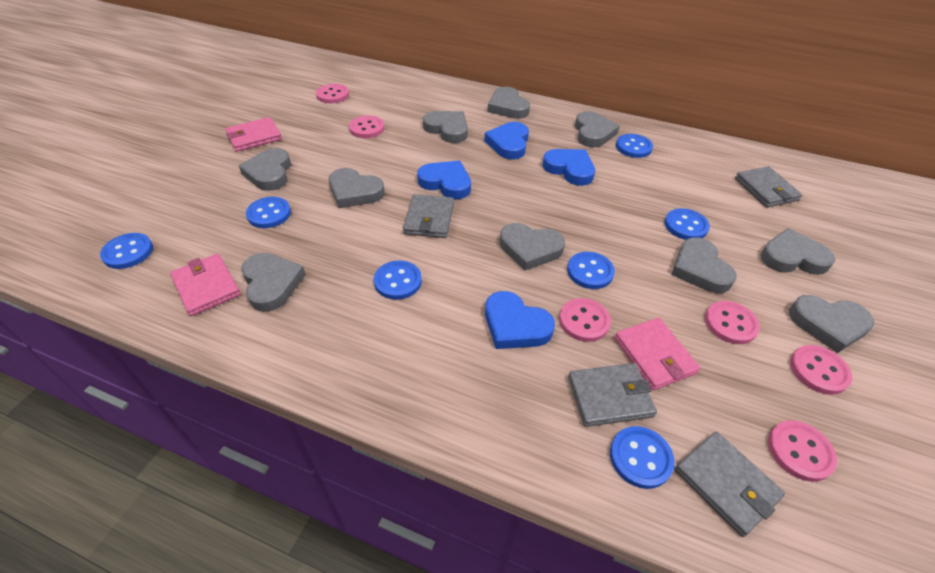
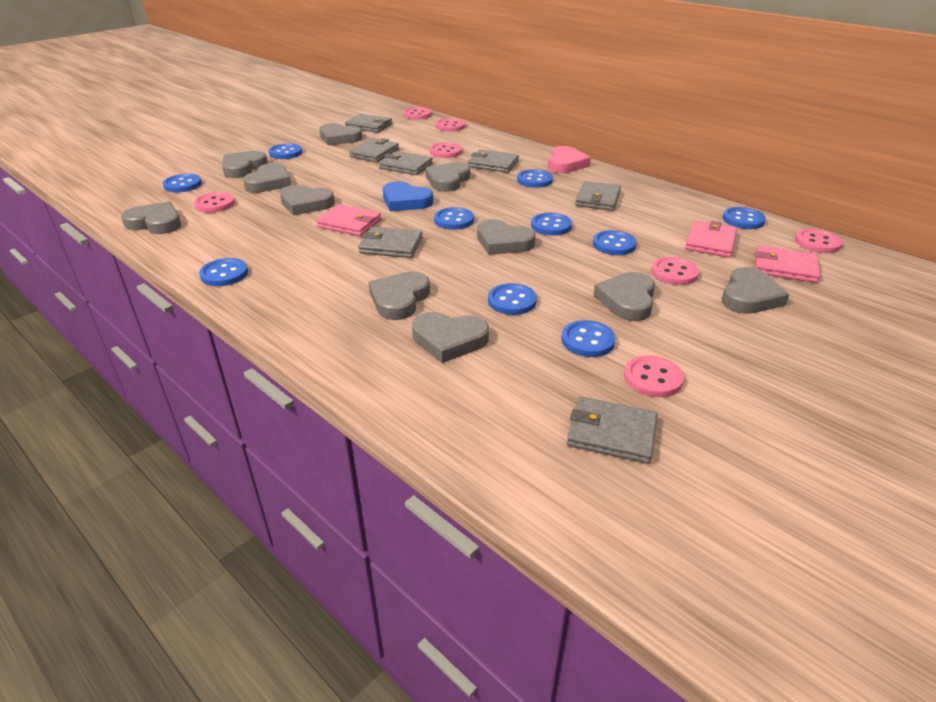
blue button: [100,233,153,269] [246,197,291,228] [374,261,422,300] [567,252,615,289] [610,426,675,489] [616,134,653,158] [665,208,710,240] = 7 -> [163,174,202,192] [199,258,248,286] [269,143,302,159] [434,207,474,230] [488,283,537,315] [517,169,553,188] [531,213,572,236] [561,320,616,357] [593,230,637,255] [723,207,766,229] = 10
blue heart: [417,161,471,199] [484,122,529,159] [485,291,555,349] [542,149,595,186] = 4 -> [383,181,433,211] = 1
grey heart: [239,148,291,191] [241,253,306,312] [329,168,385,208] [423,111,468,143] [488,87,530,119] [500,223,565,271] [575,111,619,147] [671,237,737,293] [760,228,835,275] [789,295,875,353] = 10 -> [121,201,181,234] [222,151,268,178] [243,163,291,193] [280,185,335,215] [319,123,362,145] [369,271,430,320] [412,312,489,363] [426,162,470,192] [477,219,536,255] [593,272,655,321] [722,267,789,314] = 11
grey wallet: [403,194,454,238] [568,363,657,427] [675,432,785,537] [735,166,802,208] = 4 -> [345,114,392,133] [349,138,399,162] [358,227,422,258] [379,151,433,175] [468,149,519,173] [567,397,658,464] [575,181,621,211] = 7
pink button: [316,84,349,103] [349,115,385,138] [559,298,611,342] [705,301,760,344] [768,420,837,482] [790,345,853,395] = 6 -> [194,192,235,213] [403,107,432,120] [430,142,462,158] [436,118,465,132] [624,355,684,397] [651,257,699,285] [795,228,843,253] = 7
pink heart: none = 0 -> [548,146,591,173] = 1

